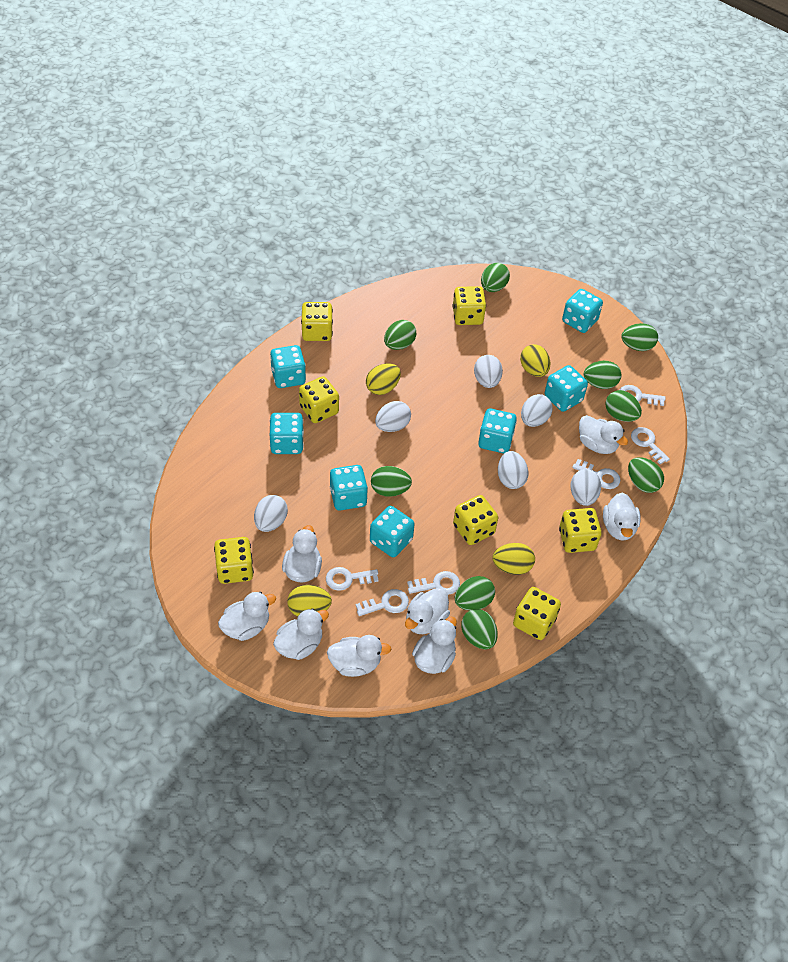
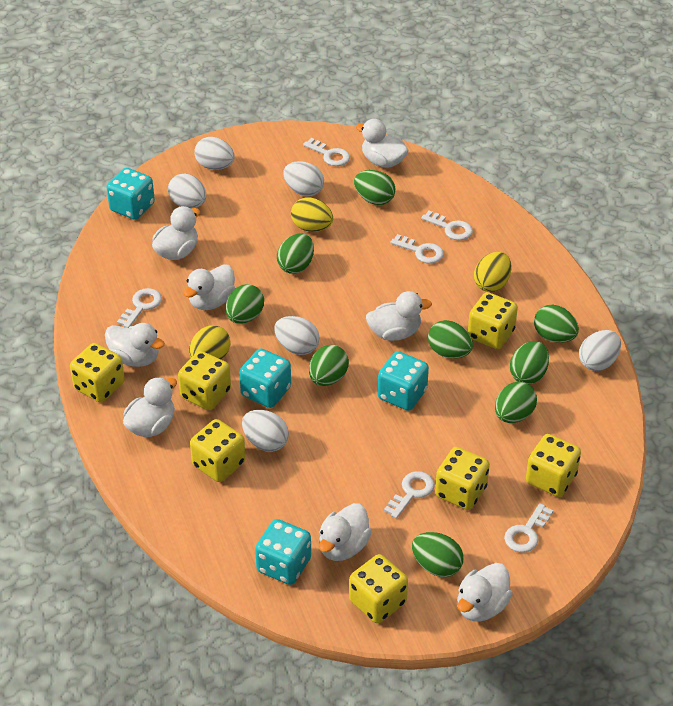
turquoise dice: [270,345,306,388] [270,413,304,454] [330,465,368,510] [370,506,415,557] [478,409,517,454] [545,365,588,412] [562,289,603,333] = 7 -> [107,168,155,220] [239,348,291,408] [255,519,311,585] [378,351,429,411] = 4
yellow egg: [287,585,332,616] [366,364,401,395] [493,543,535,575] [520,344,551,377] = 4 -> [189,325,230,359] [291,197,333,232] [474,252,512,292] = 3

